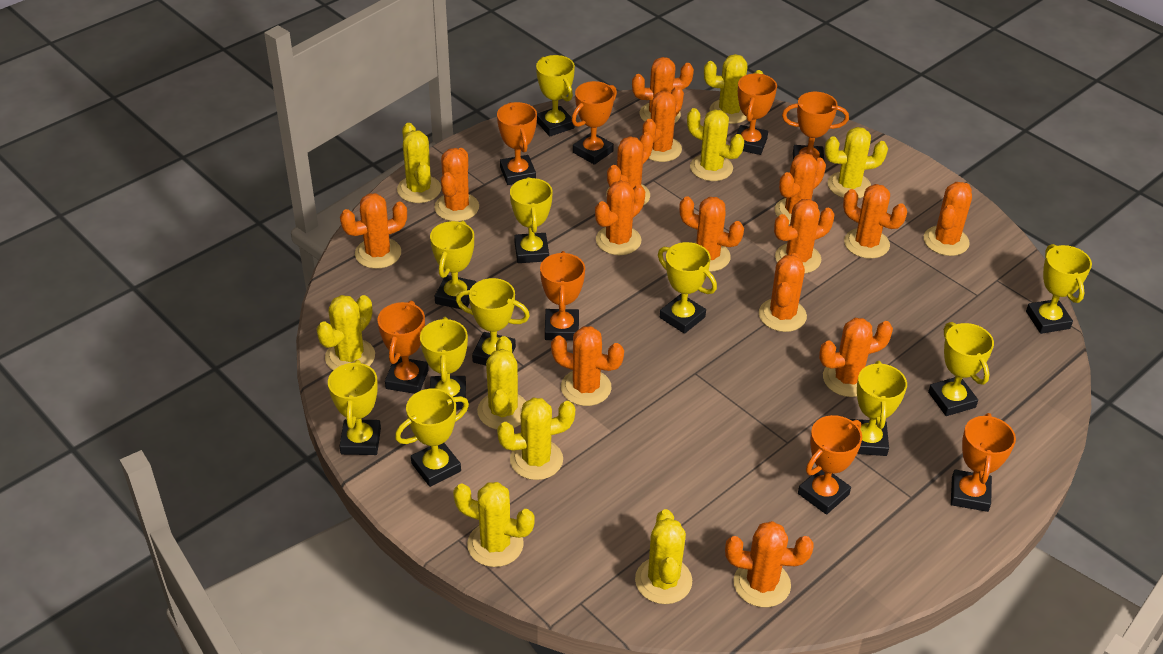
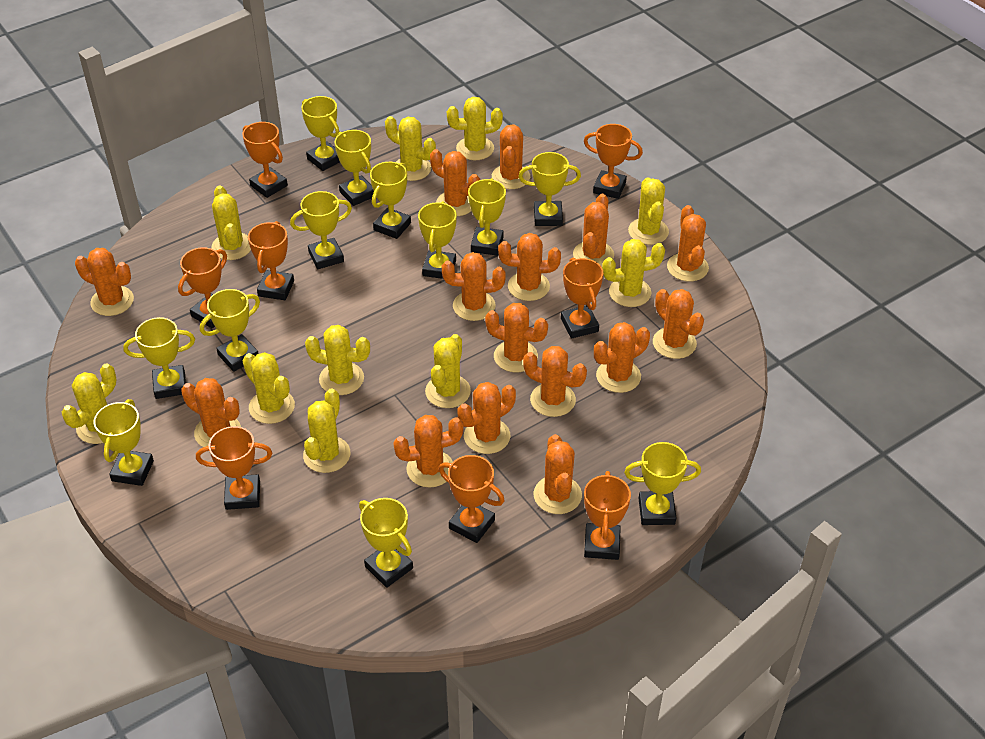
yellow cactus: [316,295,375,371] [397,123,441,203] [453,482,535,567] [477,336,526,429] [497,398,575,480] [635,509,692,604] [687,108,744,181] [704,54,763,124] [825,127,888,199] = 9 -> [62,364,117,444] [211,185,251,260] [242,352,295,424] [303,388,350,473] [305,325,370,395] [385,116,436,181] [425,334,471,408] [447,97,503,160] [602,239,665,307] [628,177,669,245] = 10
yellow trophy: [328,360,381,455] [395,389,469,487] [420,317,468,409] [430,221,476,309] [456,278,530,365] [510,177,553,263] [536,55,575,136] [658,242,717,334] [851,361,907,456] [928,322,994,416] [1026,244,1092,334] = 11 -> [94,399,154,486] [123,317,195,399] [200,289,260,372] [290,191,352,269] [301,96,340,171] [335,130,374,206] [359,498,413,588] [370,162,411,239] [418,201,457,279] [468,178,506,256] [519,152,581,226] [624,442,701,525] = 12

